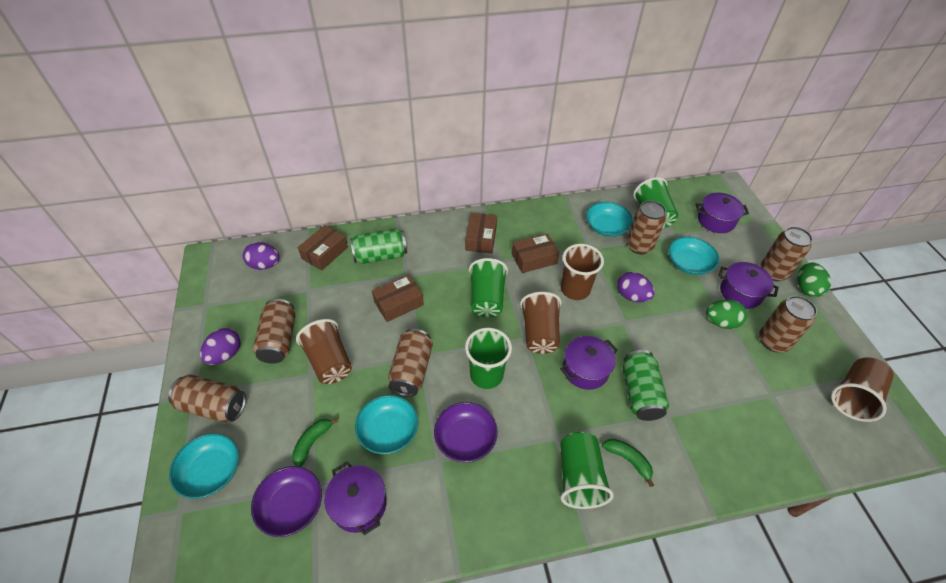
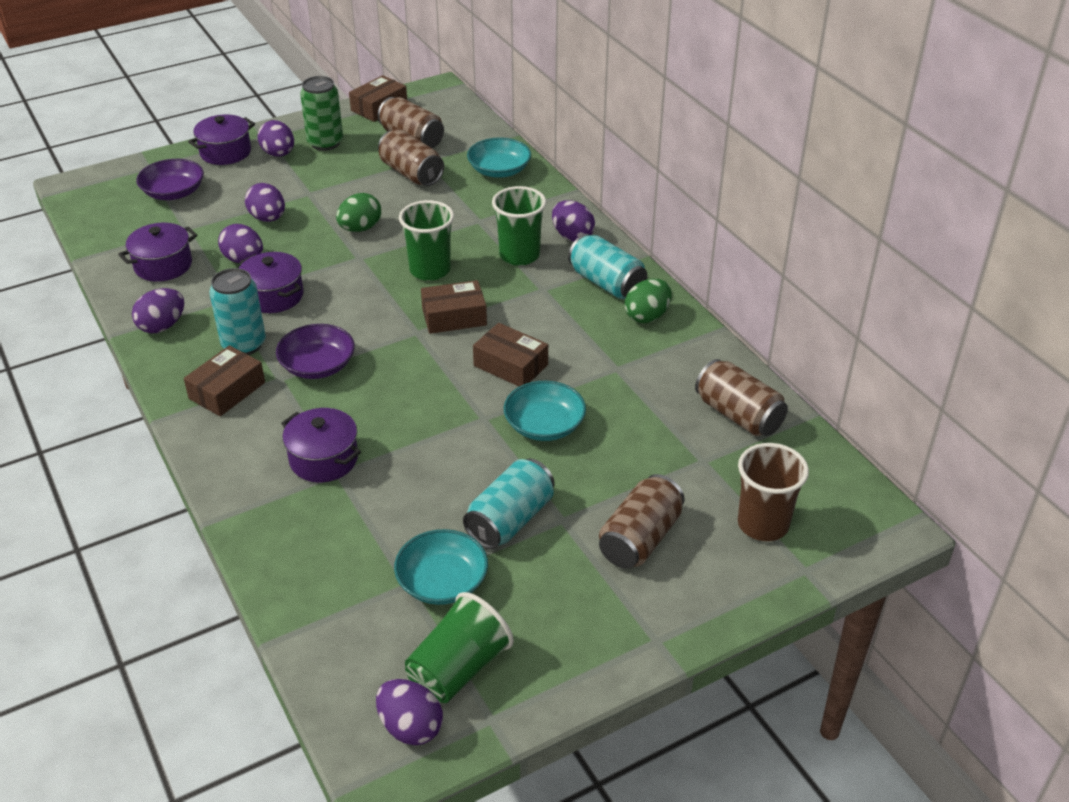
brown can: [168,374,246,422] [253,299,295,364] [388,329,433,397] [626,200,666,254] [759,296,817,352] [760,227,813,281] = 6 -> [378,97,444,148] [378,129,444,186] [599,474,685,569] [695,359,788,436] = 4
brown cup: [296,319,352,384] [520,292,562,354] [561,244,604,300] [831,357,894,422] = 4 -> [738,443,809,541] = 1
green banana: [292,418,339,467] [602,439,654,487] = 2 -> none = 0
green can: [350,228,407,264] [623,350,669,421] = 2 -> [300,76,343,151] = 1
green cup: [465,328,512,389] [469,258,508,317] [560,432,614,509] [633,177,678,229] = 4 -> [399,200,454,281] [405,592,514,703] [492,186,546,266] = 3
purple egg: [200,328,240,365] [243,242,280,270] [617,272,655,302] = 3 -> [132,288,184,334] [218,224,263,263] [245,183,285,222] [257,120,294,157] [376,679,443,745] [552,200,595,242] = 6
turquoise bowl: [169,433,239,499] [355,395,418,454] [586,202,633,237] [668,236,719,275] = 4 -> [394,529,488,605] [467,138,531,178] [504,381,586,441] = 3
turquoise can: none = 0 -> [209,268,266,355] [463,458,554,549] [568,234,647,299] = 3

